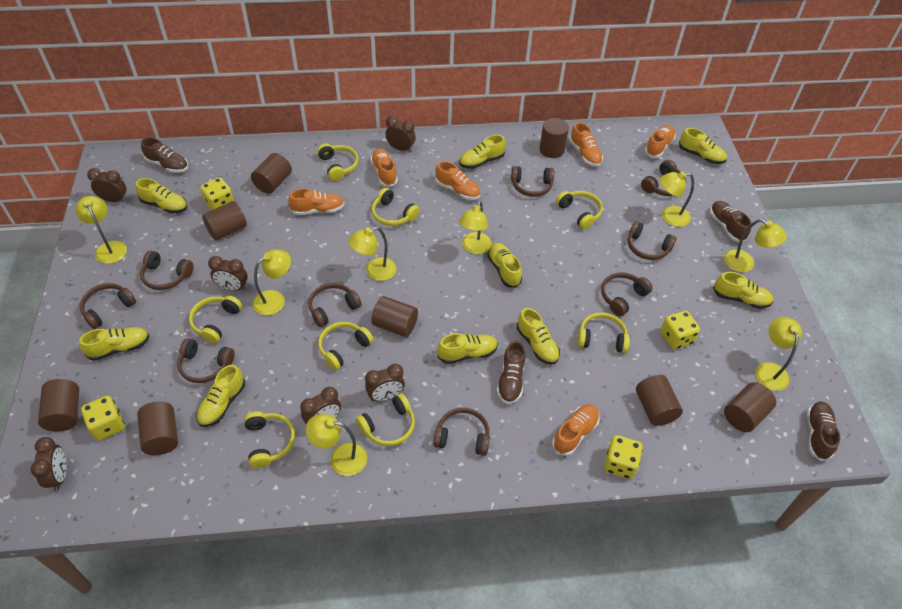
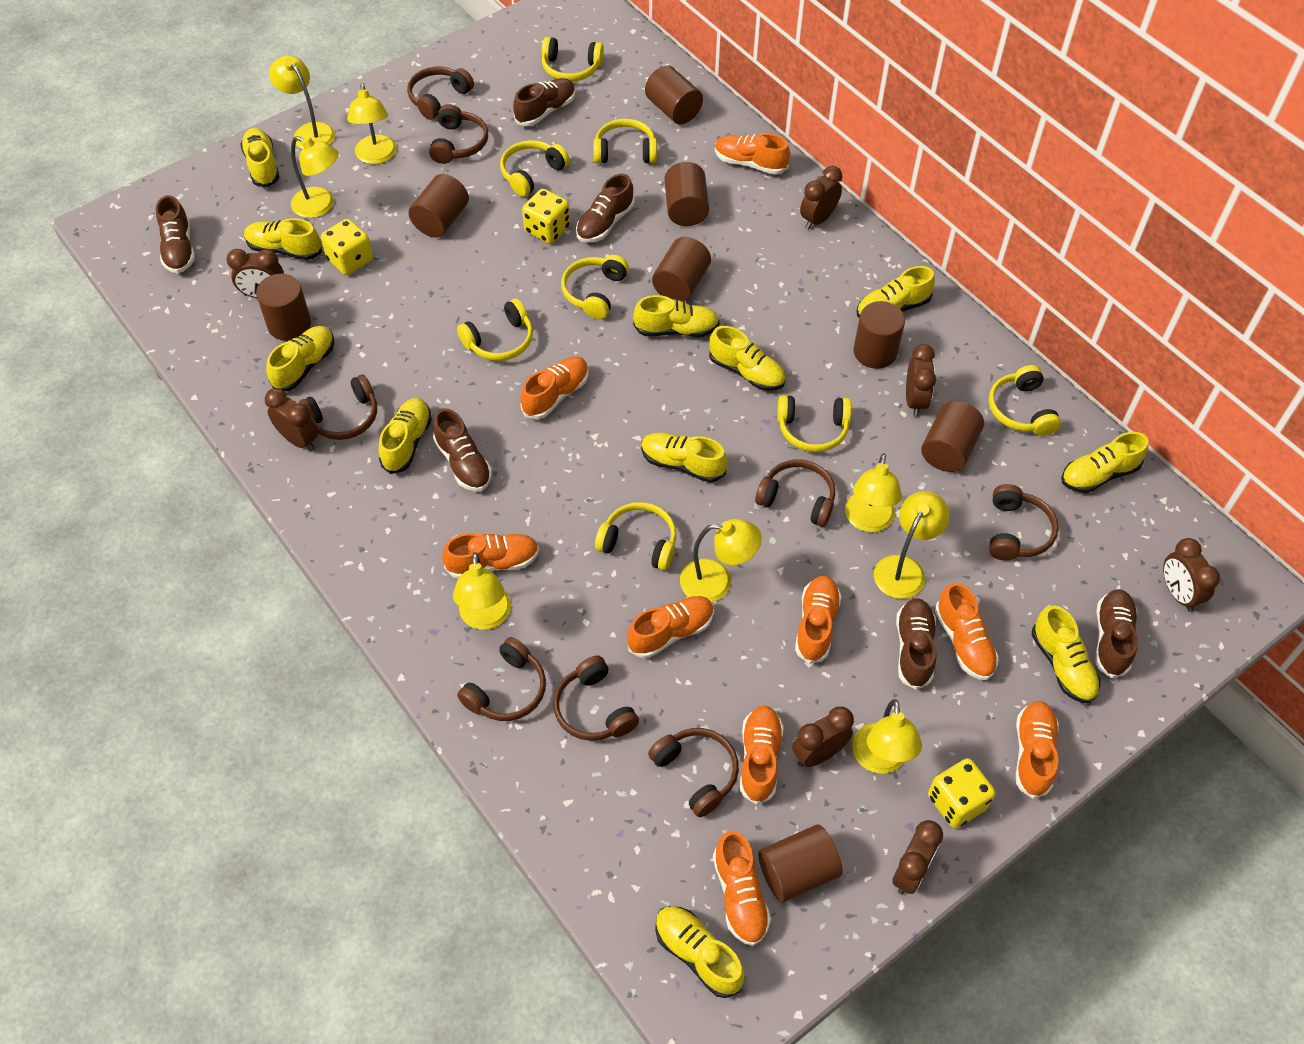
brown clock: [31,437,67,491] [87,168,127,202] [208,256,248,291] [300,387,341,425] [365,364,405,401] [385,116,416,152] = 6 -> [227,249,284,298] [265,388,318,451] [792,706,854,767] [800,166,843,230] [892,820,943,894] [906,344,936,417] [1163,538,1220,612] = 7
brown headphones: [80,283,136,329] [140,251,194,290] [177,338,235,383] [308,283,362,327] [433,408,490,456] [511,166,554,197] [601,272,653,316] [628,221,676,260] [641,160,686,196] = 9 -> [298,374,377,440] [407,67,474,120] [429,104,488,164] [457,637,546,721] [553,655,639,741] [648,728,739,817] [755,459,835,527] [989,484,1059,561] = 8
brown shoe: [141,137,188,173] [497,341,526,404] [710,201,751,242] [807,402,840,461] = 4 -> [156,195,195,273] [433,408,492,492] [513,78,576,126] [576,174,634,243] [896,598,936,690] [1096,589,1138,678] = 6
orange shoe: [288,188,345,215] [370,149,398,187] [435,161,481,200] [552,404,600,456] [569,122,603,167] [645,125,676,158] = 6 -> [442,533,539,579] [520,357,588,419] [627,596,714,658] [713,831,771,946] [715,133,790,175] [740,705,784,805] [795,575,842,664] [935,582,999,680] [1016,701,1059,799] = 9
yellow dice: [81,396,125,441] [200,177,234,210] [604,435,643,479] [660,311,700,350] = 4 -> [321,219,373,275] [522,189,570,244] [928,758,995,828] = 3
yellow shoe: [79,327,149,361] [136,178,187,213] [196,365,245,427] [437,333,498,364] [459,135,506,169] [488,243,522,288] [517,308,560,364] [679,128,727,164] [713,272,773,309] = 9 -> [240,128,280,187] [244,218,322,260] [266,326,334,391] [379,398,432,474] [633,295,720,337] [641,432,727,483] [655,906,745,998] [709,326,786,391] [857,266,935,317] [1032,605,1100,703] [1061,432,1148,493] = 11

